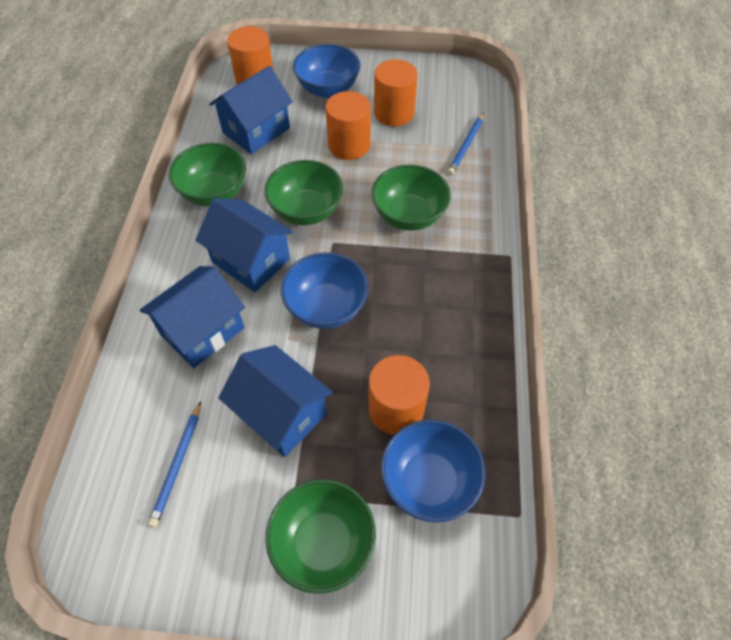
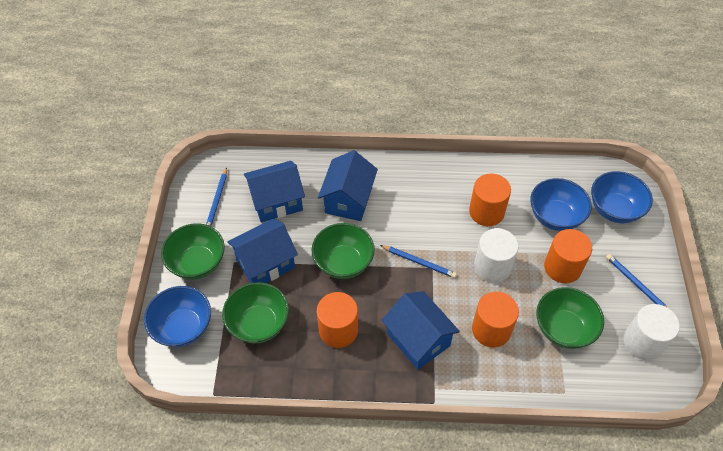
blue pencil: [148,401,201,527] [448,113,484,175] = 2 -> [206,167,227,226] [380,245,457,278] [606,254,668,308] = 3
white cylinder: none = 0 -> [474,228,519,283] [624,304,680,360] = 2

